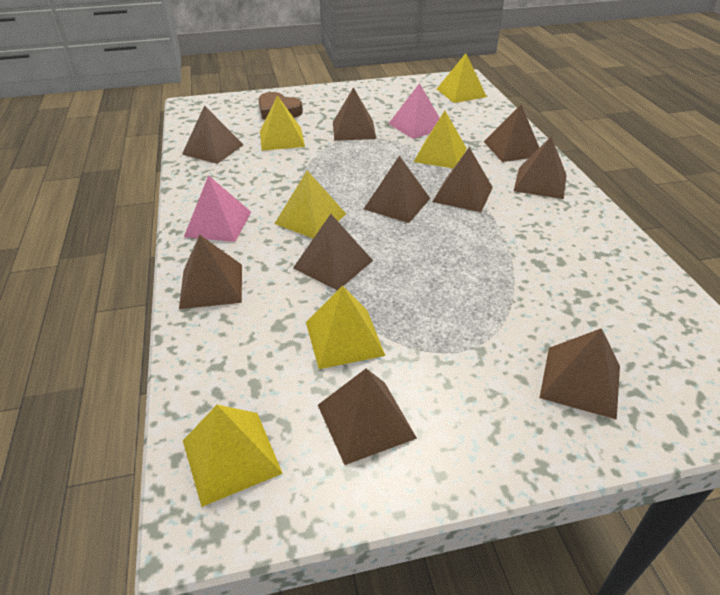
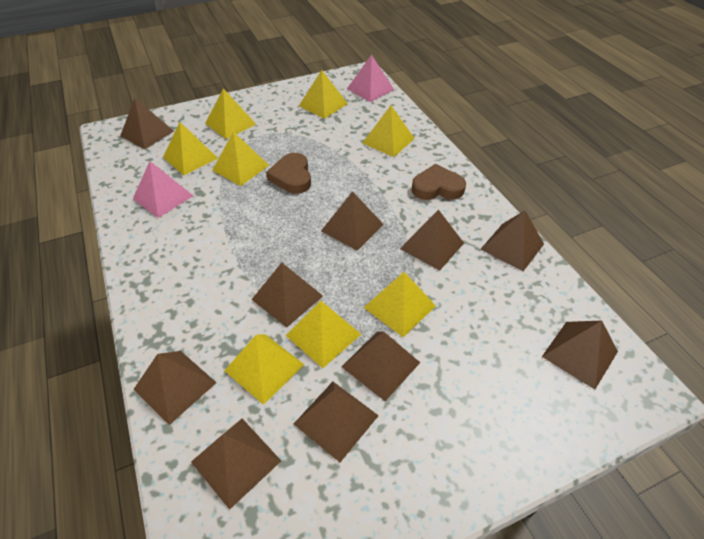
brown heart: [258,92,303,119] = 1 -> [266,153,311,194] [411,164,466,200] = 2
yellow pyramid: [183,405,283,507] [260,95,305,151] [275,171,346,238] [306,286,385,369] [414,111,467,168] [437,53,487,103] = 6 -> [163,122,218,175] [205,88,256,139] [212,132,269,186] [224,334,304,405] [286,301,361,368] [299,70,348,119] [363,105,415,157] [363,272,436,337] = 8

